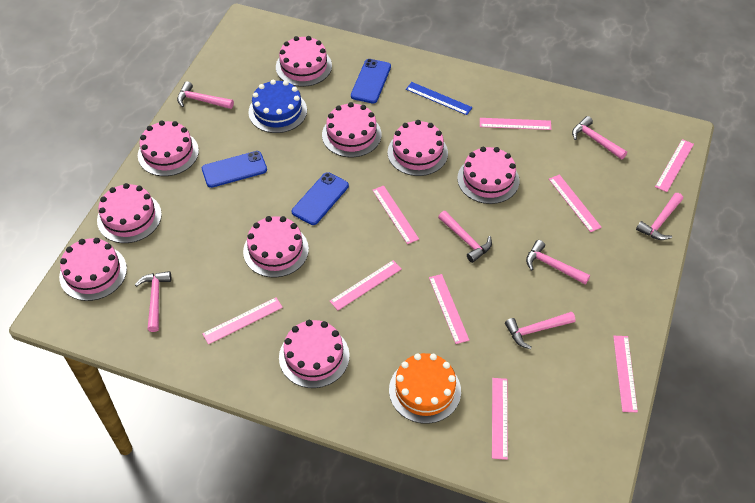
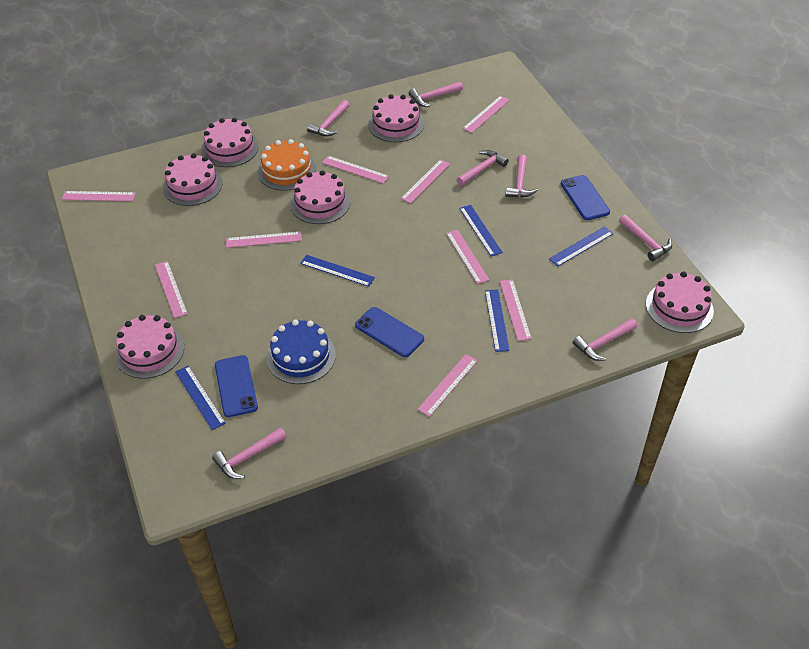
blue ruler: [406,82,473,115] = 1 -> [175,365,226,430] [300,255,375,287] [459,205,503,256] [485,289,510,352] [549,226,613,266] = 5
pink cake: [59,238,127,301] [97,183,162,243] [138,121,199,176] [243,216,309,278] [276,36,332,87] [279,320,350,388] [322,102,382,157] [388,120,448,176] [457,147,519,204] = 9 -> [115,315,184,379] [163,153,223,206] [201,118,259,167] [290,170,350,224] [368,94,424,142] [646,272,714,333] = 6

